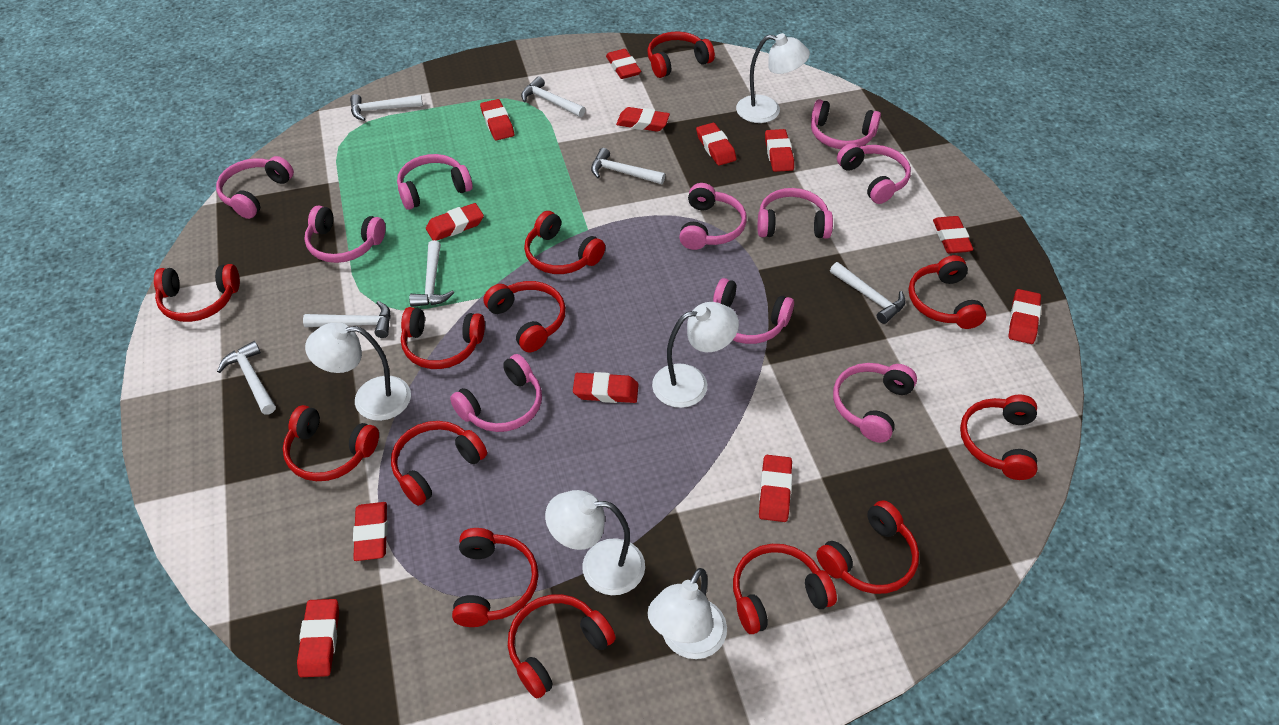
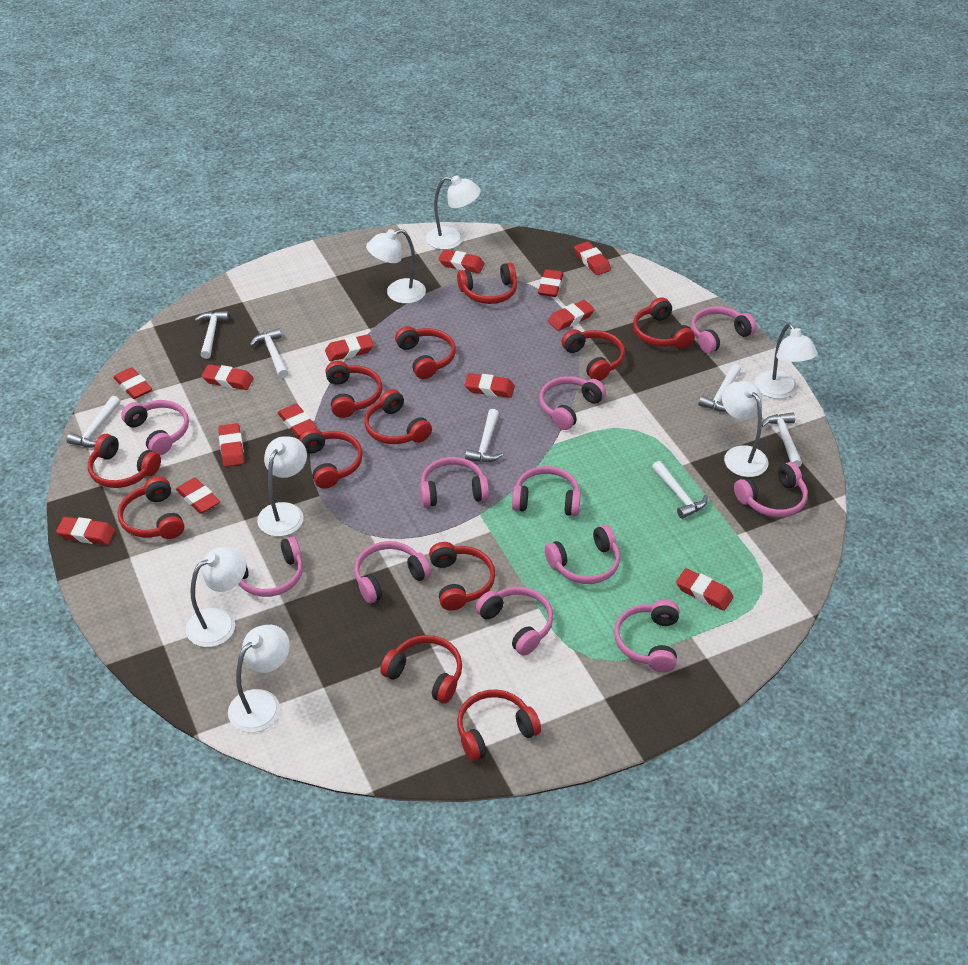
pink headphones: [216,156,294,219] [304,205,386,263] [397,154,472,210] [450,354,542,432] [679,183,747,250] [713,278,794,344] [758,188,833,239] [811,99,881,149] [833,363,917,443] [837,143,911,204] = 10 -> [121,400,189,455] [238,537,303,597] [354,541,431,603] [420,457,489,507] [475,587,553,656] [512,466,581,516] [539,376,606,430] [545,525,620,584] [614,600,679,672] [691,306,756,353] [734,462,808,517] = 11
red eraser: [297,599,339,677] [353,502,388,561] [426,203,484,241] [480,99,514,141] [573,372,639,403] [606,49,641,79] [616,107,670,132] [696,123,737,166] [759,455,792,522] [765,129,794,172] [933,216,974,253] [1009,289,1041,344] = 12 -> [56,517,115,545] [114,367,152,399] [176,478,220,514] [202,364,254,390] [218,423,244,467] [278,404,317,437] [325,334,374,361] [439,249,485,273] [465,373,515,398] [538,269,563,297] [548,300,595,331] [574,241,611,275] [676,568,733,611] = 13
red headphones: [154,264,240,322] [283,405,379,481] [391,421,487,506] [401,307,485,369] [452,528,539,627] [483,281,566,352] [508,594,616,698] [524,211,605,274] [647,31,715,78] [733,544,837,634] [816,500,919,594] [908,255,986,329] [960,395,1037,480] = 13 -> [88,434,161,488] [118,476,184,539] [299,428,363,489] [325,361,382,418] [364,389,432,444] [380,635,462,704] [395,326,456,379] [429,542,495,611] [457,262,517,304] [457,689,541,761] [561,329,625,381] [633,297,695,349] = 12
white lamp: [305,323,411,421] [545,490,645,595] [648,568,727,659] [652,302,739,408] [736,33,810,123] = 5 -> [185,547,246,647] [228,625,290,733] [257,436,307,536] [366,229,426,304] [426,175,481,250] [722,381,769,477] [755,323,818,399] = 7

